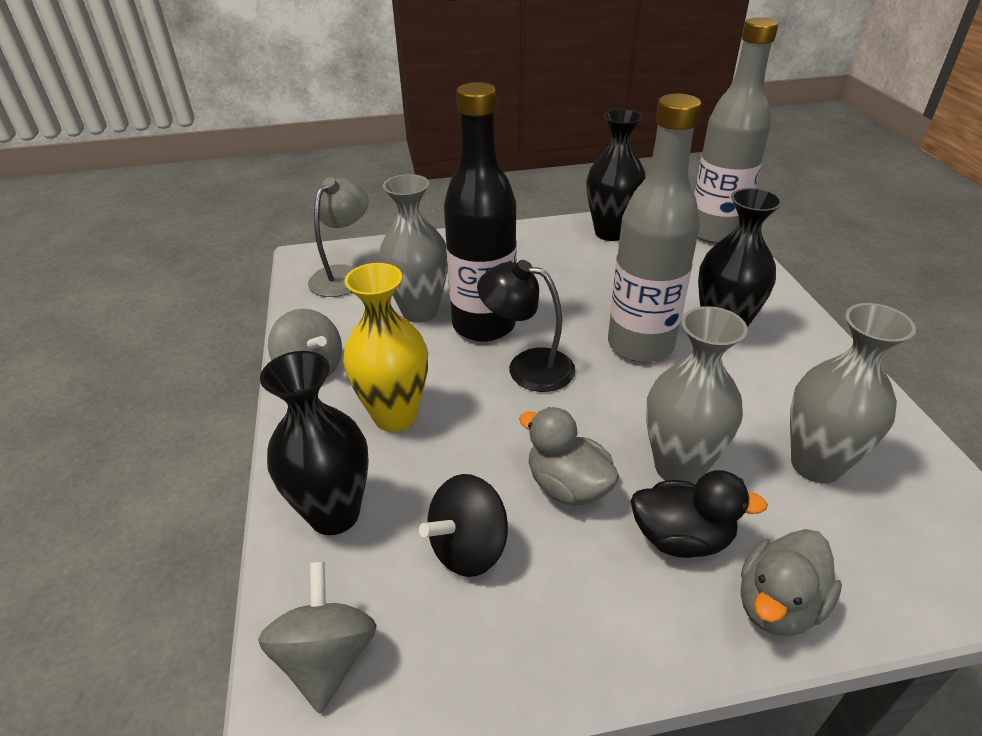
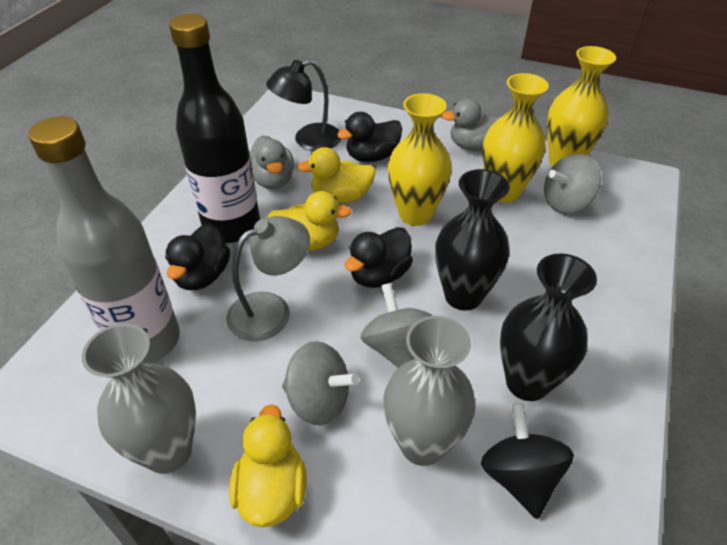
black duck: [631,470,768,558] = 1 -> [165,223,230,290] [337,112,402,162] [344,227,413,288] = 3
black vase: [260,351,369,535] [587,109,646,241] [698,188,783,328] = 3 -> [435,169,510,311] [500,253,597,401] = 2
grey bottle: [608,94,701,363] [694,18,778,244] = 2 -> [28,117,180,364] = 1
grey spinning top: [258,561,377,714] [268,309,342,377] = 2 -> [282,341,359,425] [361,283,433,368] [544,154,601,214] = 3
grey vase: [379,174,448,322] [646,306,748,484] [790,303,916,484] = 3 -> [82,323,196,474] [384,316,475,466] = 2
yellow duck: none = 0 -> [229,404,307,527] [267,191,352,251] [297,147,376,203] = 3
yellow vase: [343,263,428,432] = 1 -> [388,93,452,226] [483,73,549,203] [547,46,616,166] = 3

